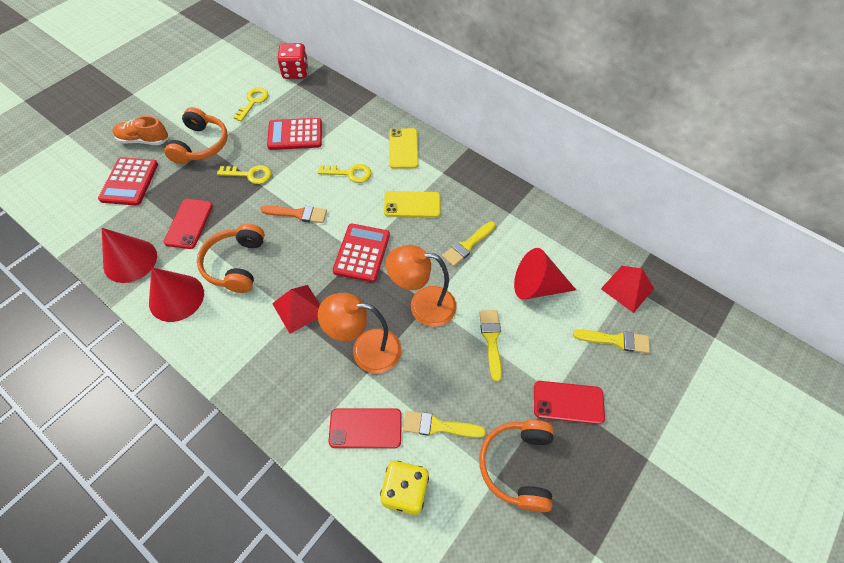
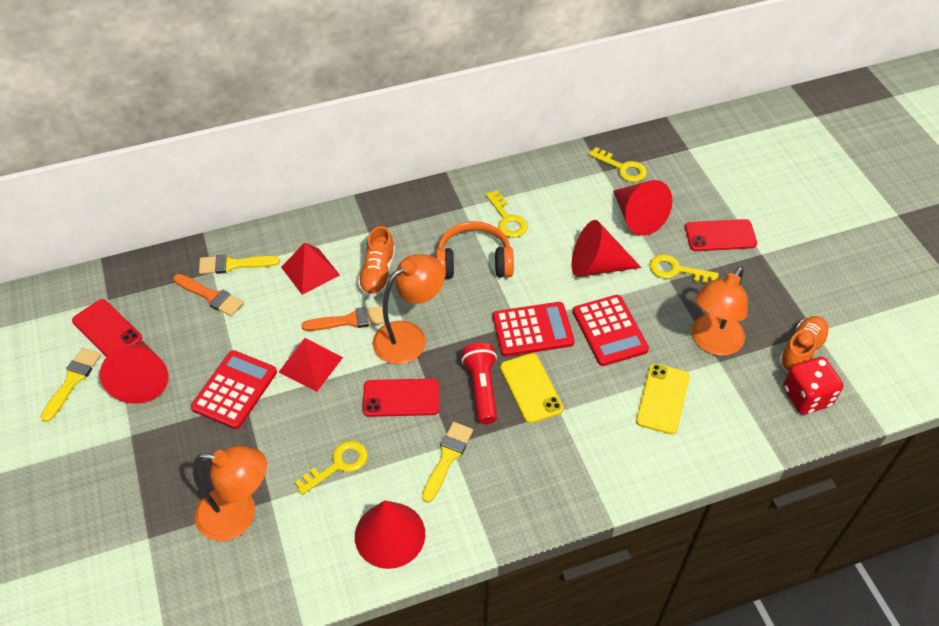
orange brush: [261,205,327,223] = 1 -> [173,274,244,316] [301,306,385,331] = 2
orange headphones: [164,107,228,164] [197,224,265,293] [479,420,554,512] = 3 -> [436,221,514,279] = 1
orange lamp: [318,293,401,373] [386,245,457,327] = 2 -> [193,446,267,541] [372,254,445,364] [692,266,748,356] = 3
orange shoe: [112,116,169,145] = 1 -> [358,226,395,297] [779,316,830,373] = 2
red cone: [102,228,157,283] [149,267,204,322] [514,248,576,300] = 3 -> [100,341,168,404] [355,500,425,569] [572,220,641,277] [613,180,672,236] = 4
red flashlight: none = 0 -> [461,343,497,424] = 1
yellow brush: [403,411,486,438] [442,221,496,266] [479,310,502,382] [573,329,650,353] = 4 -> [41,348,101,422] [199,255,280,274] [422,422,473,503] = 3
yellow dice: [380,461,429,515] = 1 -> none = 0
yellow key: [217,165,271,184] [233,88,269,122] [318,164,371,183] = 3 -> [295,441,368,495] [486,191,528,238] [589,147,647,182] [650,254,718,283] = 4

